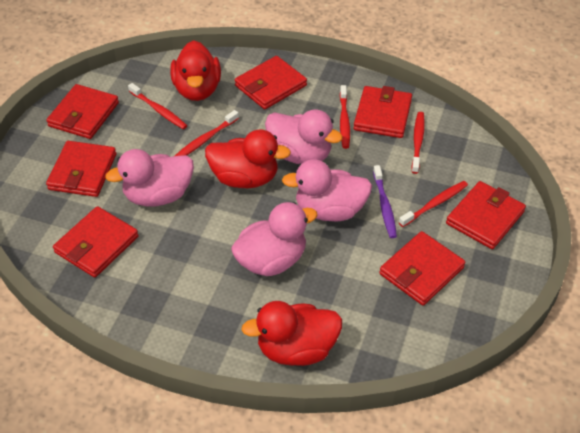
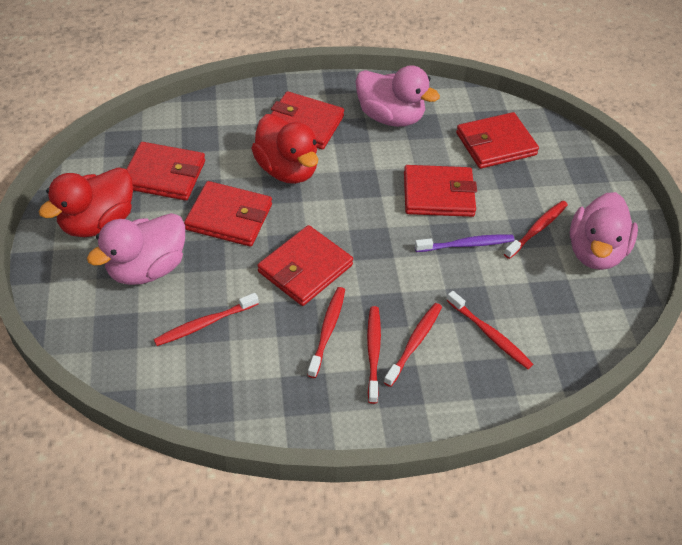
pink duck: [105,149,194,207] [231,202,318,276] [265,110,343,164] [282,159,372,221] = 4 -> [87,213,185,285] [355,65,440,127] [570,192,638,270] = 3
red duck: [170,40,221,101] [205,130,291,188] [241,301,342,366] = 3 -> [39,167,133,237] [251,114,318,184] = 2
red toothbrush: [128,83,187,129] [175,110,239,156] [340,85,350,149] [399,181,468,227] [412,112,425,174] = 5 -> [154,293,259,346] [307,287,345,378] [367,306,381,404] [384,303,442,387] [446,291,533,369] [504,200,568,259] = 6
red wallet: [46,84,119,139] [46,141,116,197] [53,206,139,278] [235,56,307,109] [353,86,412,138] [379,231,465,306] [446,181,526,249] = 7 -> [126,142,205,201] [184,181,272,247] [258,225,353,306] [271,91,344,150] [404,165,477,217] [456,112,539,169] = 6

